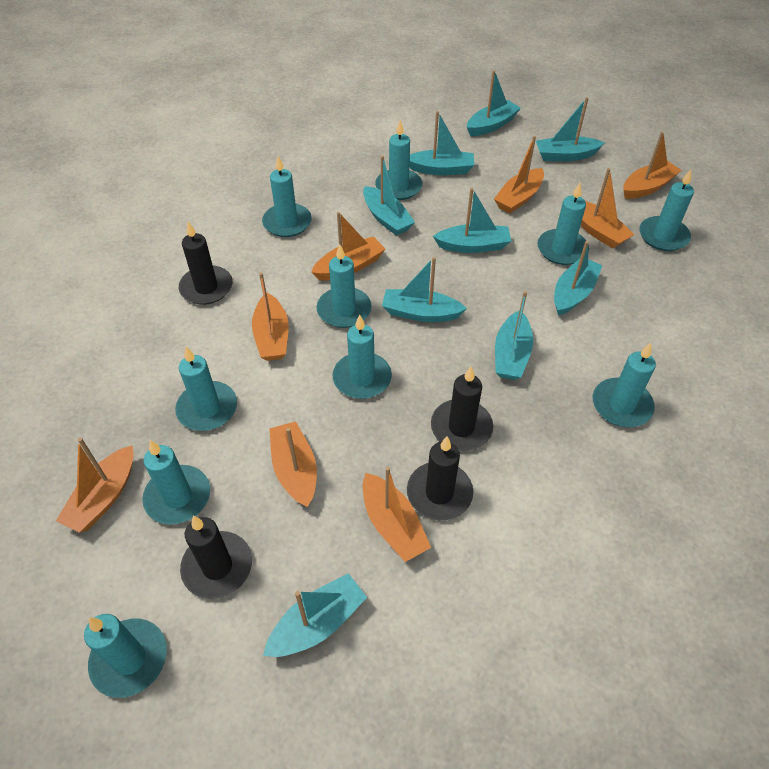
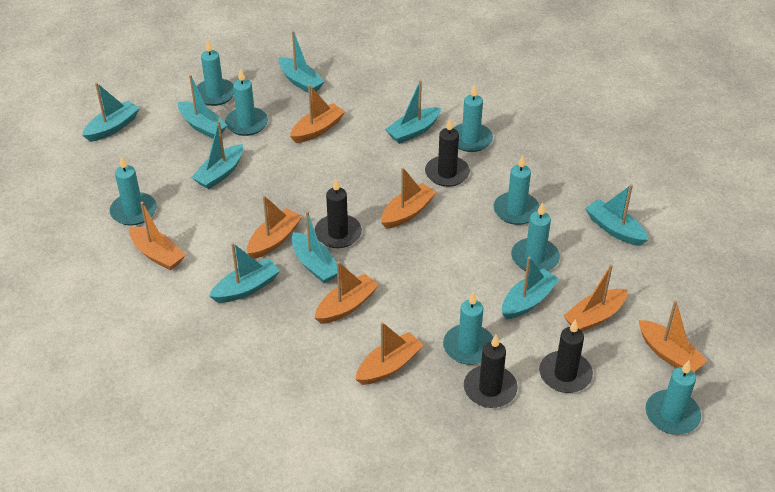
turquoise candle: [84,614,167,698] [142,440,210,525] [175,347,237,431] [262,156,312,237] [316,244,371,328] [333,314,392,399] [375,120,422,200] [537,183,589,265] [593,343,656,427] [639,169,694,251] = 10 -> [110,155,157,225] [197,40,234,106] [225,68,268,136] [443,291,493,365] [453,84,493,152] [494,155,540,225] [511,202,560,271] [646,361,701,435] = 8

